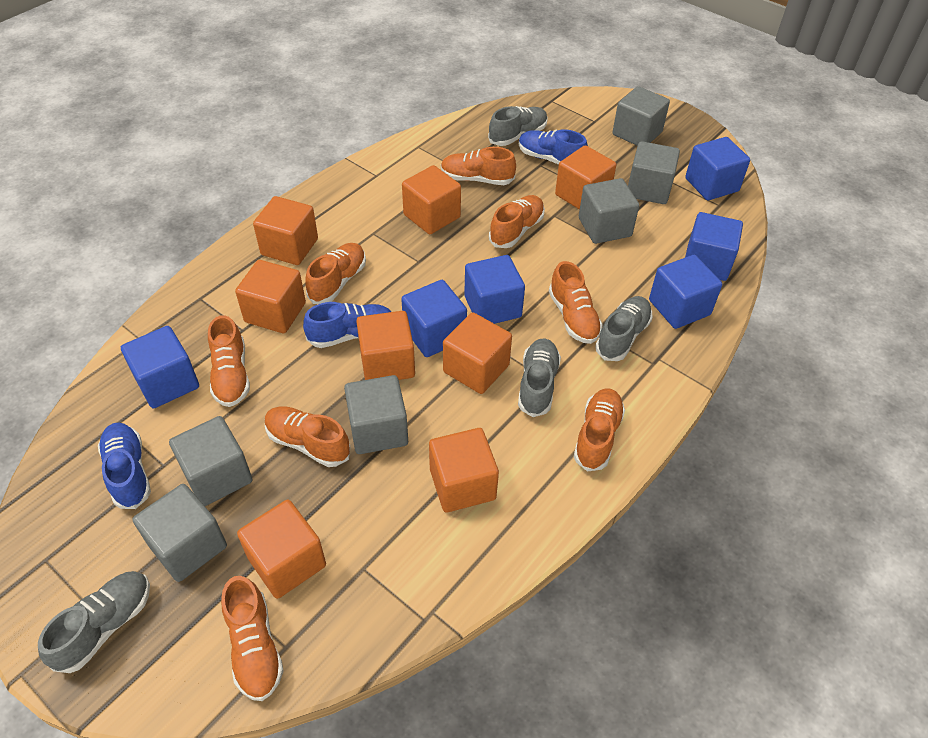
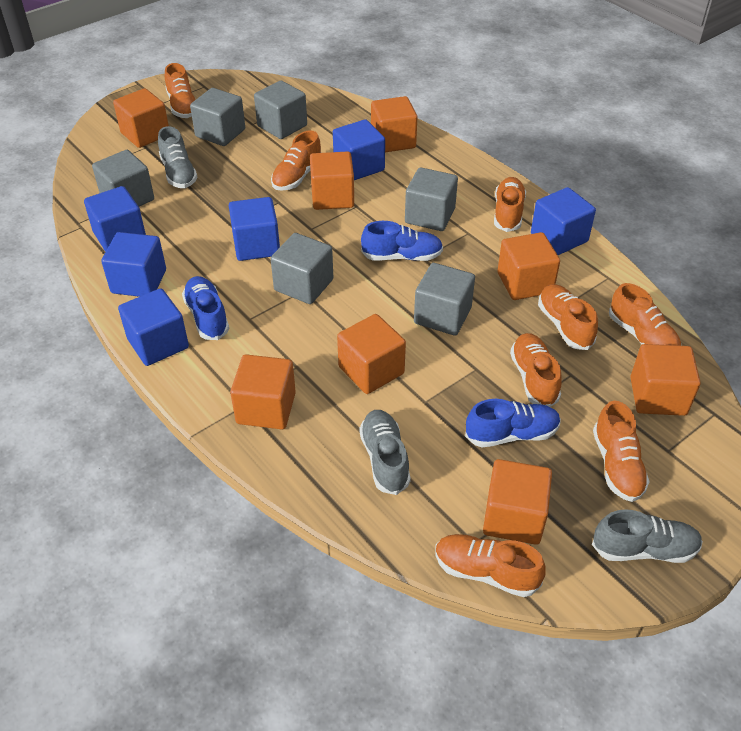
grey shoe: [38,571,150,673] [488,106,548,146] [518,338,561,417] [595,296,653,361] = 4 -> [158,126,197,188] [359,410,411,495] [592,509,703,563] = 3

